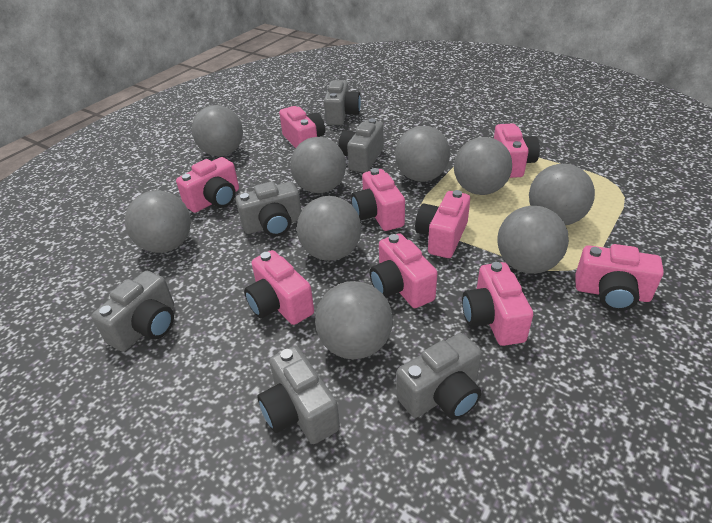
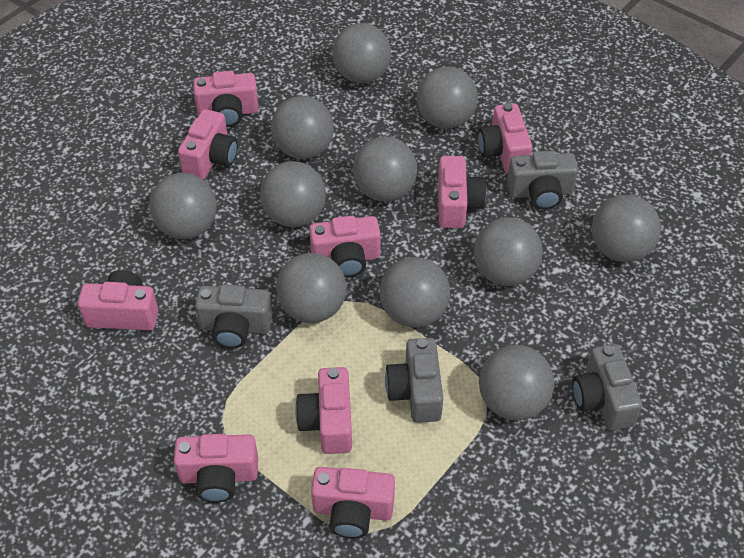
grey ball: [125,190,191,253] [192,105,243,156] [290,137,346,193] [297,196,361,261] [315,281,393,359] [395,126,450,182] [454,137,512,195] [497,206,569,274] [529,164,595,225] = 9 -> [150,173,217,239] [260,161,326,227] [271,96,334,159] [276,253,346,323] [332,23,391,83] [353,137,417,202] [380,257,450,328] [417,67,478,128] [474,217,543,286] [479,345,554,420] [592,195,661,262] = 11
grey camera: [91,271,174,351] [236,181,301,236] [258,346,340,444] [324,80,361,125] [338,118,384,173] [396,333,482,420] = 6 -> [195,284,273,348] [385,338,443,423] [507,151,578,210] [572,344,642,431] = 4

